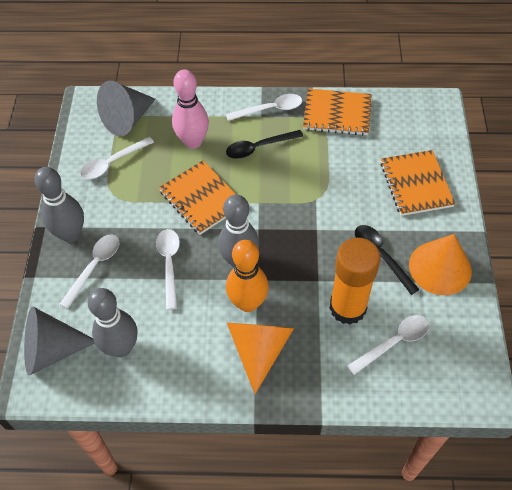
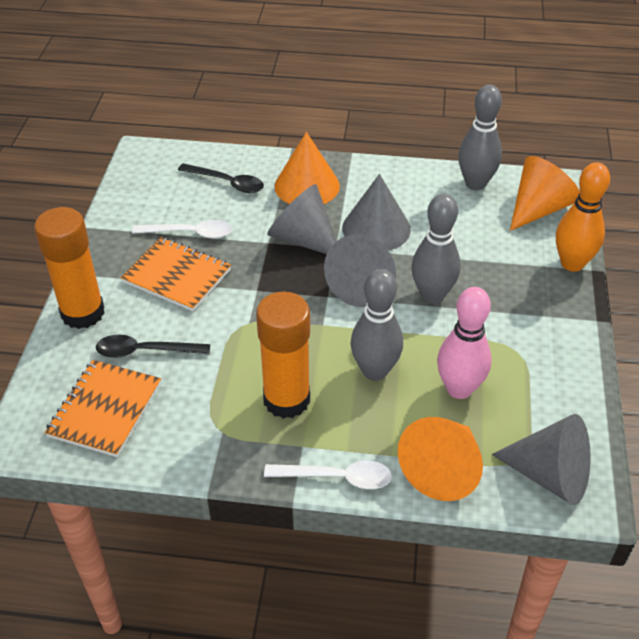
grey cone: [24,307,95,375] [97,81,156,136] = 2 -> [267,184,337,254] [324,234,396,307] [342,174,411,251] [491,414,591,505] = 4
orange cone: [227,323,294,394] [409,234,472,295] = 2 -> [275,132,340,204] [398,417,483,501] [510,156,580,231] = 3
orange glue stick: [329,238,380,325] = 1 -> [34,207,105,329] [256,292,310,419] = 2
orange notebook: [159,160,235,235] [303,89,372,136] [380,150,455,216] = 3 -> [44,360,161,457] [121,237,231,311] = 2
white spoon: [59,234,119,309] [80,137,154,179] [156,229,180,310] [226,94,302,121] [347,315,429,375] = 5 -> [132,220,232,239] [264,460,392,489] = 2

